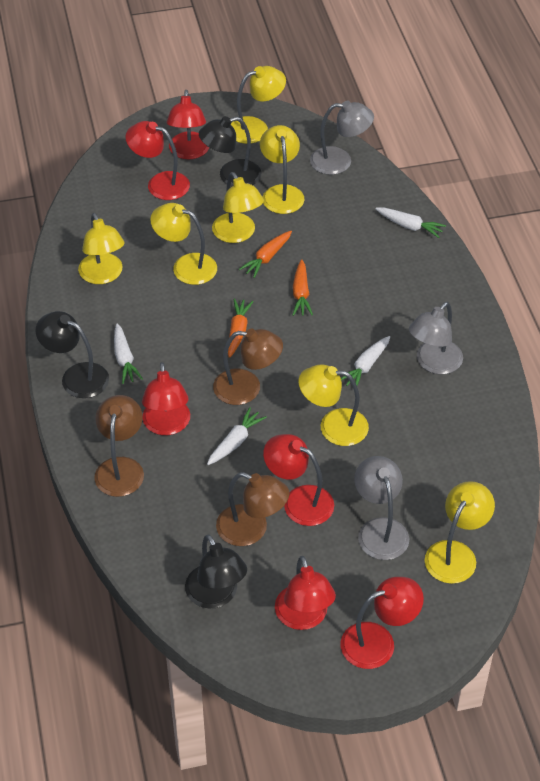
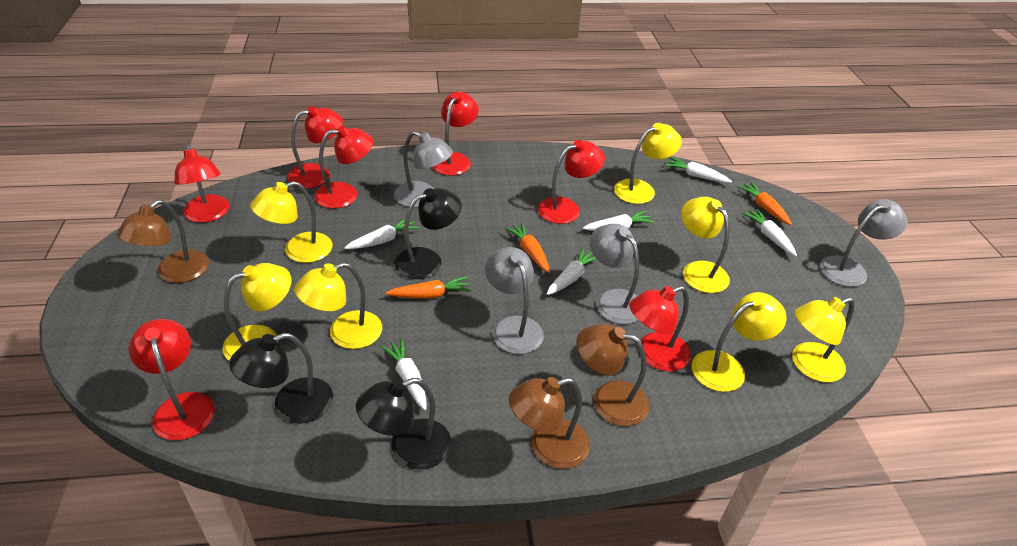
grey lamp: [310,101,374,175] [354,456,409,560] [409,302,463,374] = 3 -> [394,131,453,207] [485,247,544,354] [590,223,639,324] [820,199,907,287] = 4
red lamp: [125,121,190,200] [142,362,190,435] [166,90,209,159] [263,434,334,526] [275,556,336,630] [341,577,424,669] = 6 -> [128,319,215,440] [174,144,230,223] [287,106,343,188] [314,126,373,209] [432,92,479,175] [538,140,605,224] [629,286,691,371] = 7
white carrot: [114,324,143,384] [207,407,267,465] [341,336,390,386] [375,207,446,238] = 4 -> [344,219,419,249] [380,338,427,410] [547,248,596,295] [583,211,655,231] [664,157,732,183] [742,209,797,256] = 6

